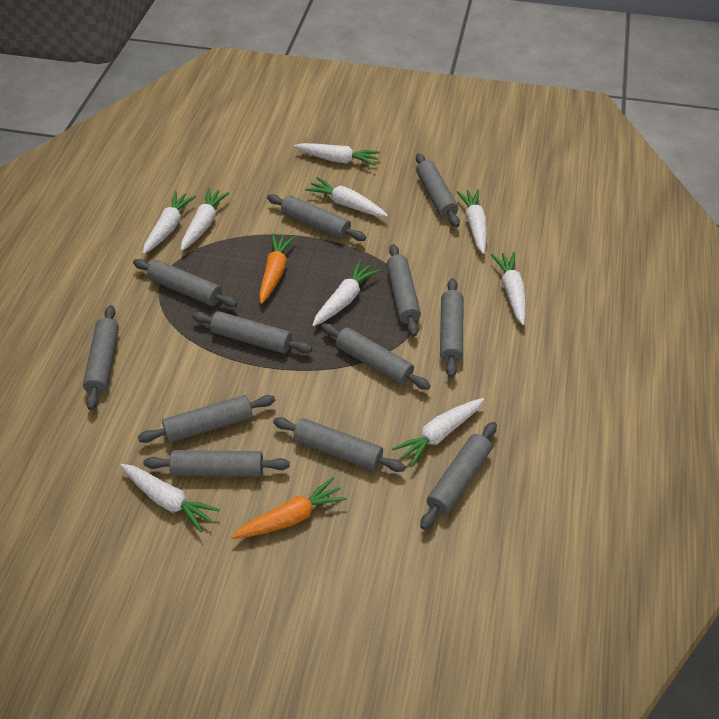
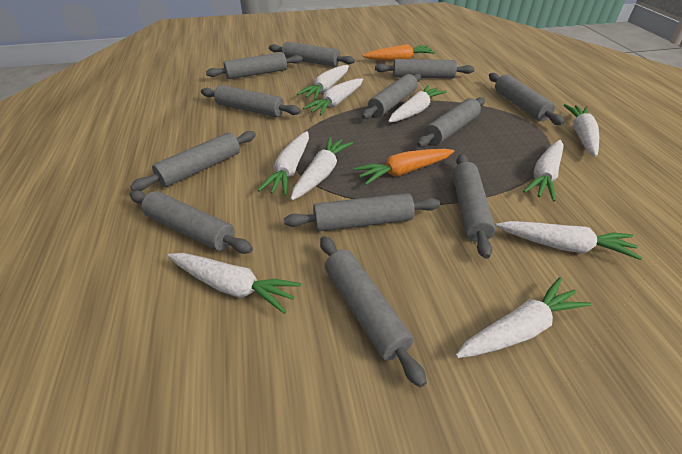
white carrot: [120,464,220,533] [143,191,196,254] [181,188,230,251] [294,143,380,166] [305,177,388,217] [312,260,380,327] [392,398,484,467] [456,189,487,254] [491,252,526,325] = 9 -> [167,253,302,314] [258,131,309,196] [291,137,353,200] [297,65,349,100] [303,78,363,116] [388,85,447,123] [455,277,592,358] [496,221,642,260] [523,140,564,202] [564,104,599,157] = 10

